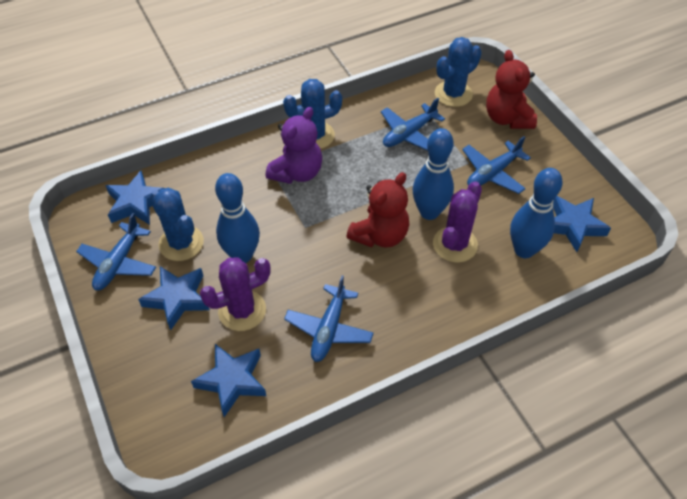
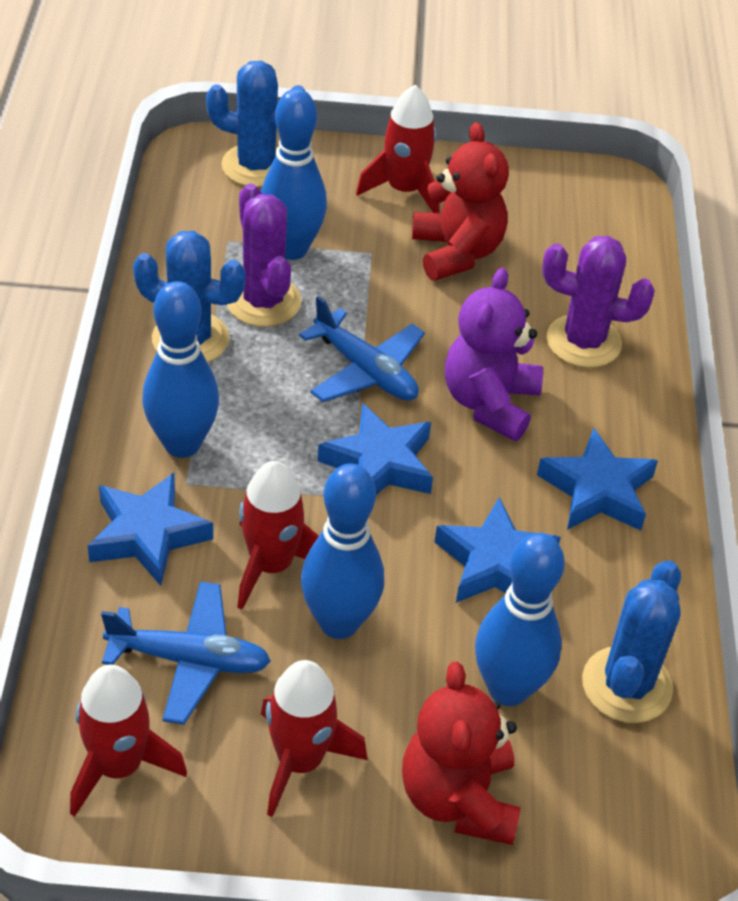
blue bowling pin: [215,173,260,263] [413,128,454,220] [510,168,563,258] = 3 -> [142,281,219,458] [261,89,327,260] [301,463,384,639] [475,533,565,706] = 4
blue plane: [76,213,156,290] [284,275,374,362] [381,98,445,151] [462,136,531,194] = 4 -> [101,581,271,725] [299,296,425,402] = 2
red rocket: none = 0 -> [70,665,187,817] [237,461,319,610] [261,660,367,817] [356,85,439,213] = 4

